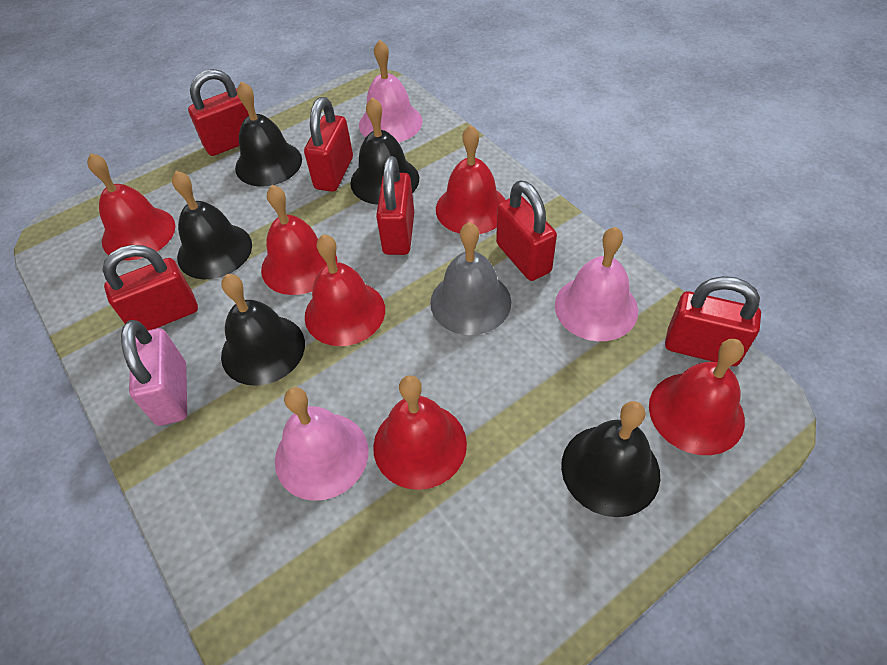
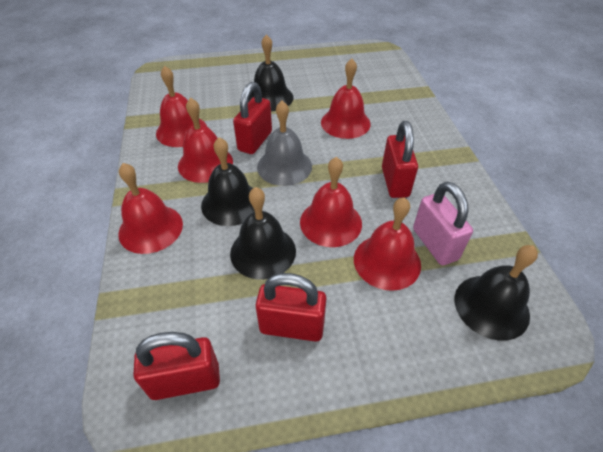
black bell: [172,171,252,280] [221,274,305,386] [235,81,302,187] [350,97,419,205] [561,401,660,517] = 5 -> [201,137,255,226] [230,187,296,280] [248,34,294,111] [455,245,538,341] = 4
pink bell: [275,387,368,501] [359,40,423,142] [555,227,638,341] = 3 -> none = 0
red padlock: [102,245,198,330] [188,69,249,156] [304,97,353,192] [376,156,414,255] [496,181,557,281] [665,276,761,366] = 6 -> [133,332,220,400] [233,82,272,154] [256,273,327,342] [382,121,418,198] = 4

